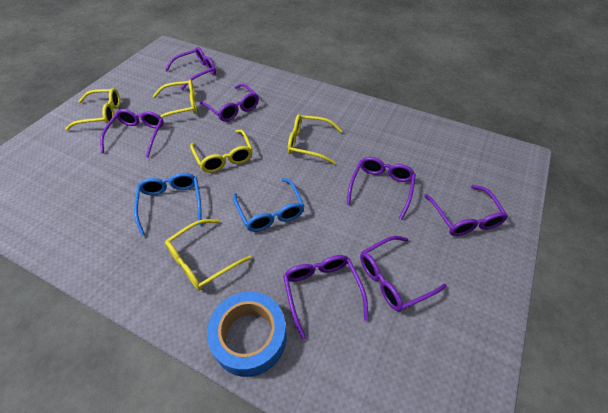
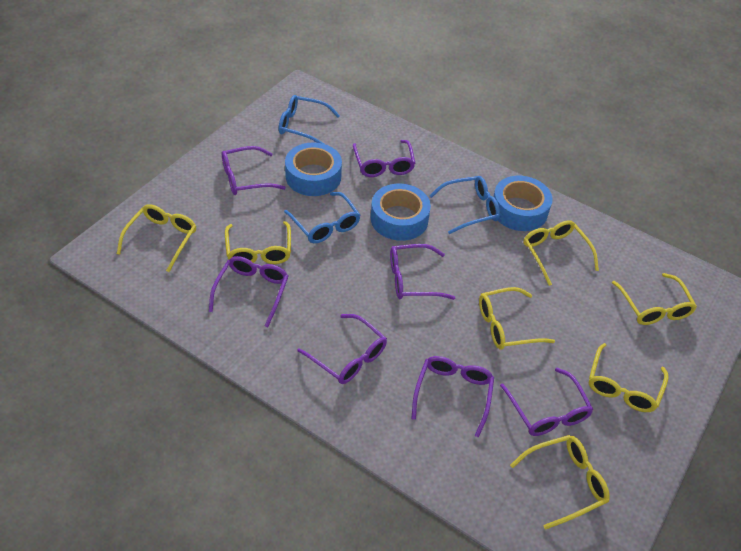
blue glasses: [134,173,202,236] [233,178,304,232] = 2 -> [279,95,340,144] [284,192,360,243] [429,176,500,234] = 3
blue tape: [207,292,287,377] = 1 -> [285,142,342,196] [371,184,431,241] [493,176,552,231] = 3
yellow glasses: [65,88,120,130] [153,79,197,118] [165,219,252,290] [190,129,253,173] [288,114,342,164] = 5 -> [117,204,196,272] [225,221,291,264] [479,287,555,350] [510,435,610,530] [523,220,599,286] [589,343,668,412] [612,273,697,325] = 7

